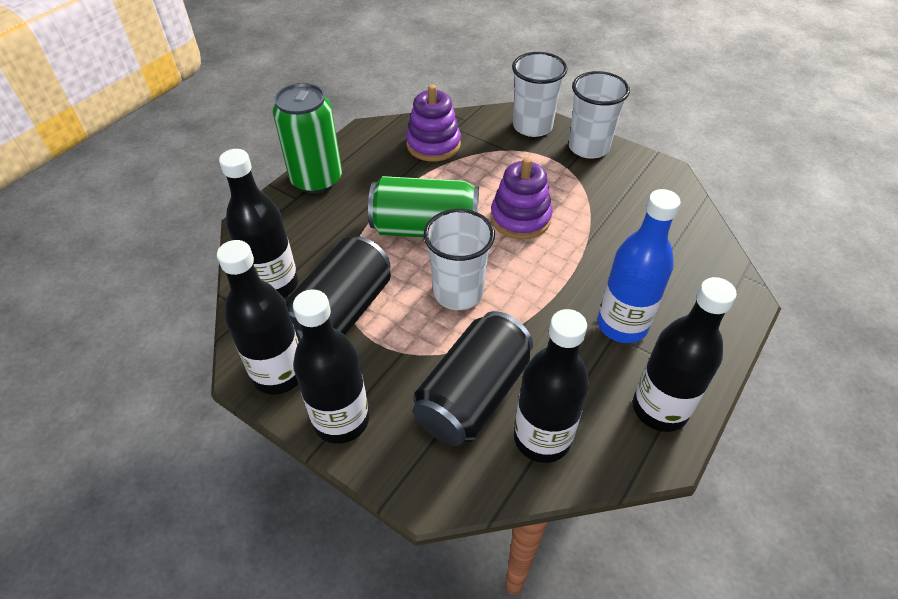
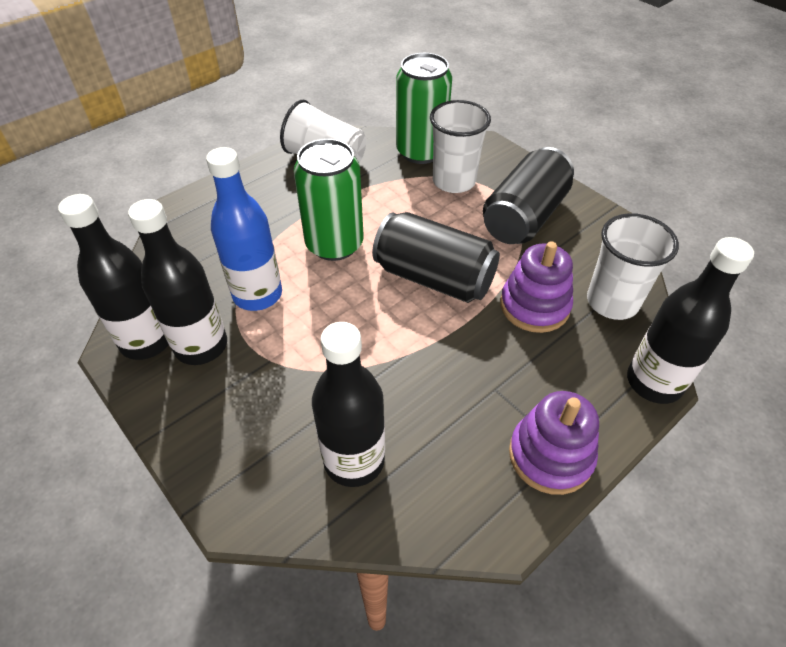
black bottle: [217,240,299,395] [219,149,298,298] [293,289,370,444] [514,309,589,463] [633,277,737,432] = 5 -> [58,194,169,360] [128,199,227,365] [312,322,385,487] [627,237,754,404] = 4

